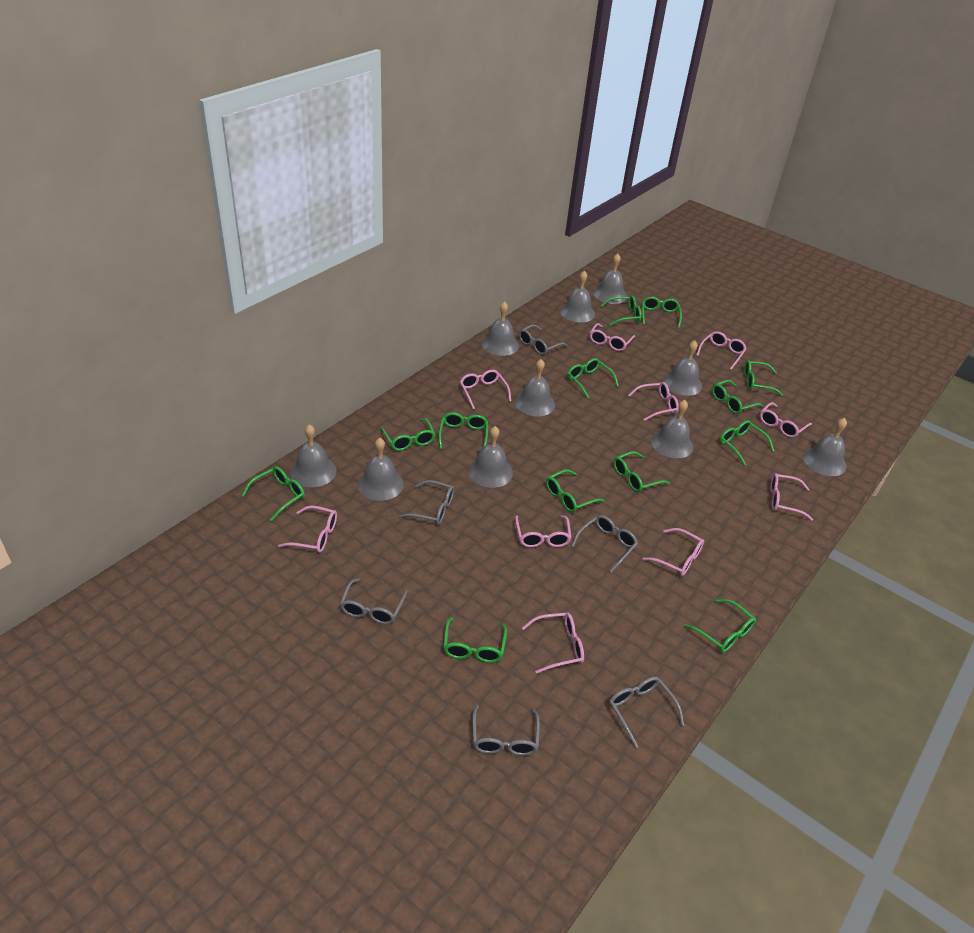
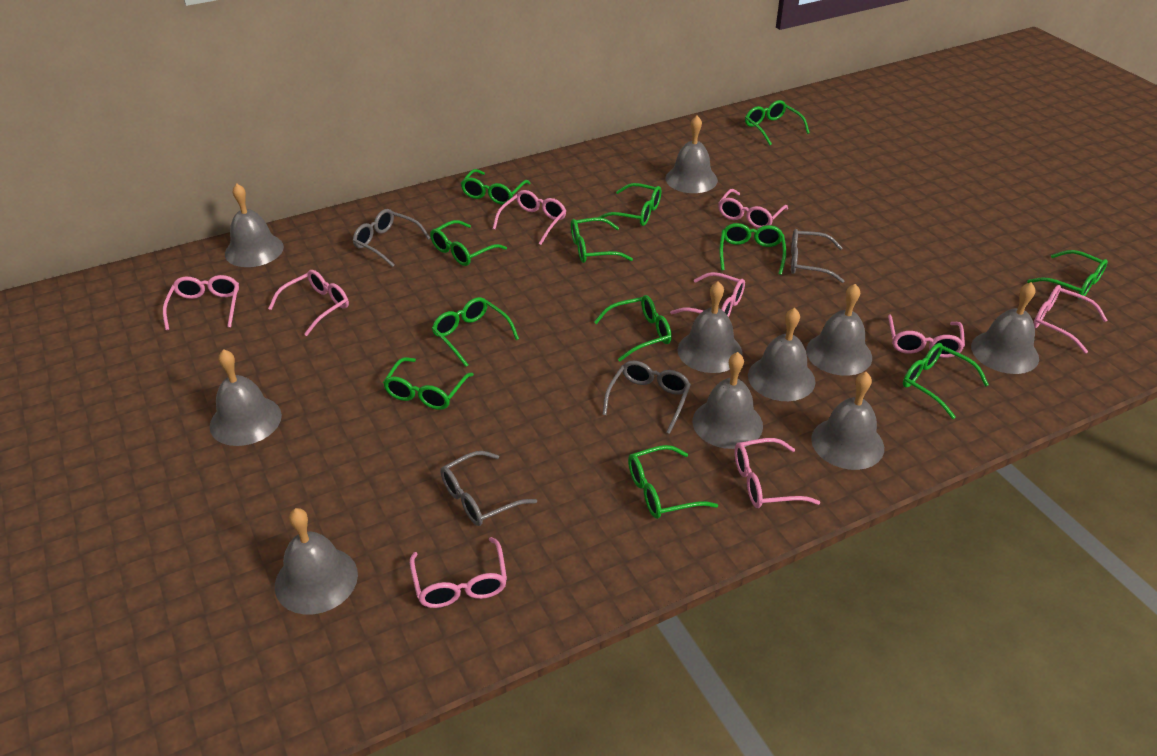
green glasses: [242,466,305,521] [380,418,435,451] [439,412,488,449] [443,617,507,663] [546,469,605,512] [567,358,619,398] [601,296,641,326] [613,451,670,492] [642,297,682,328] [684,599,756,653] [712,380,763,414] [719,420,774,466] [744,360,783,396] = 13 -> [383,357,474,410] [430,220,507,266] [432,297,519,367] [461,169,531,205] [571,218,633,263] [594,295,672,362] [597,183,661,226] [628,445,718,519] [720,223,786,275] [745,100,810,145] [903,343,989,419] [1027,250,1108,300] = 12
grey glasses: [340,578,408,624] [399,480,454,525] [472,705,540,756] [519,325,567,355] [571,515,638,573] [609,676,684,748] = 6 -> [353,209,430,267] [440,451,537,526] [602,361,691,434] [791,229,844,283] = 4
pink glasses: [278,506,337,553] [460,370,511,409] [515,515,571,547] [522,613,584,674] [590,323,635,351] [629,382,679,421] [642,528,704,576] [696,331,747,370] [760,402,812,438] [770,473,813,521] = 10 -> [163,275,239,330] [268,270,349,336] [410,537,507,608] [493,190,566,245] [670,272,745,317] [718,189,788,228] [734,438,820,508] [888,315,965,358] [1033,285,1108,353] = 9

